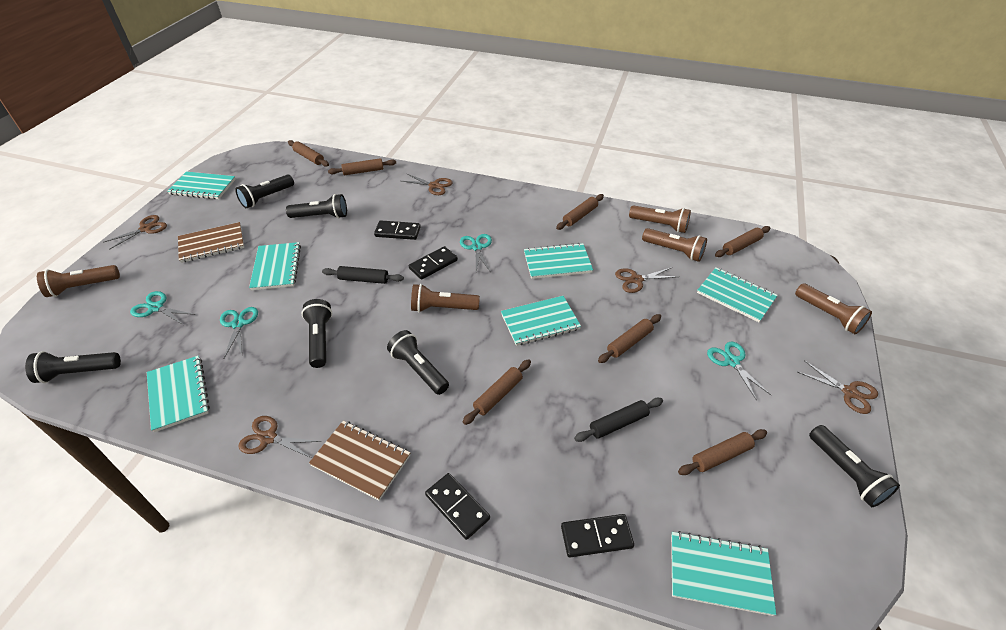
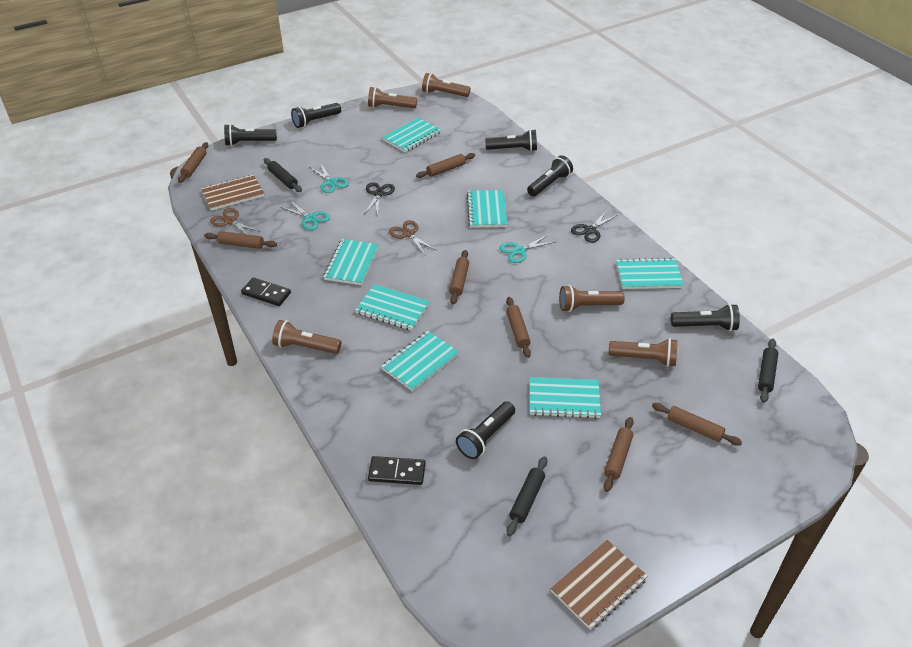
black domino: [374,220,421,240] [409,246,458,280] [425,473,490,540] [561,514,634,557] = 4 -> [241,278,291,306] [368,456,426,485] = 2
black rolling pin: [322,266,404,284] [574,398,663,442] = 2 -> [264,158,302,192] [507,456,547,536] [758,339,778,403] = 3
black scissors: none = 0 -> [365,182,395,215] [571,210,618,243] = 2
brown scissors: [103,215,167,250] [239,416,322,458] [402,174,453,195] [615,267,678,293] [798,360,878,414] = 5 -> [210,208,261,235] [389,220,437,255] = 2
turquoise scissors: [130,291,196,325] [220,307,258,358] [460,234,492,272] [707,342,771,399] = 4 -> [281,200,330,230] [310,162,349,193] [499,234,555,263] = 3

